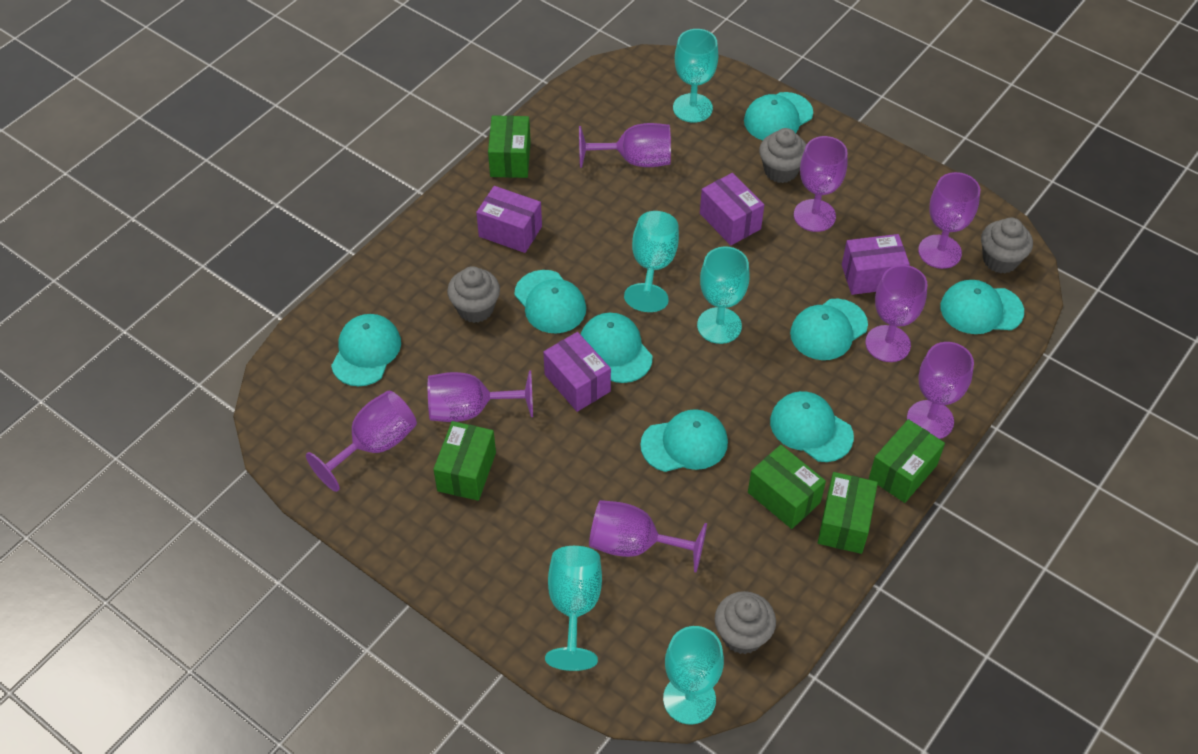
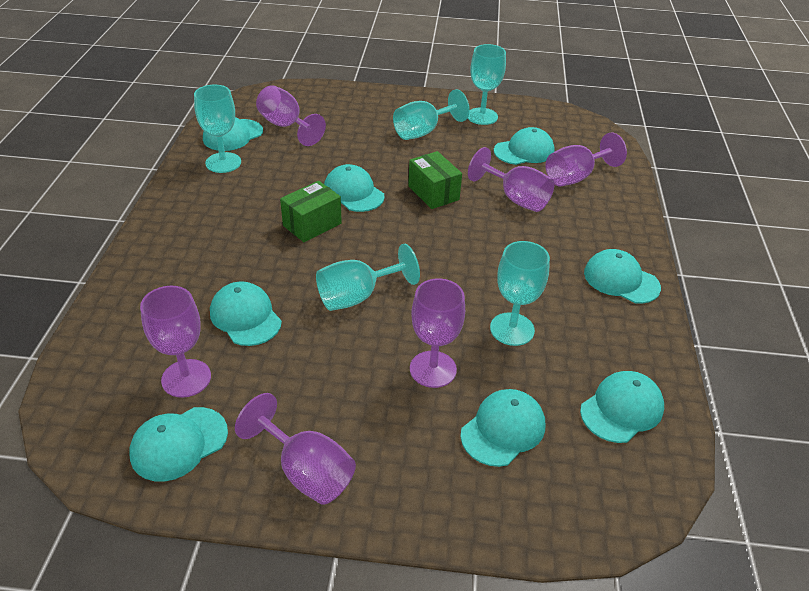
green box: [433,421,496,501] [488,115,531,178] [748,445,826,529] [818,472,878,554] [869,419,945,503] = 5 -> [280,181,342,242] [408,151,462,209] = 2
grey cupcake: [447,266,500,323] [715,591,776,654] [759,128,806,183] [981,218,1033,273] = 4 -> none = 0
purple box: [476,186,542,253] [543,332,611,412] [700,173,764,245] [842,234,910,295] = 4 -> none = 0
purple goblet: [306,391,417,492] [428,370,533,422] [579,123,671,168] [589,500,707,572] [794,136,848,232] [865,265,927,362] [907,342,974,439] [918,172,980,269] = 8 -> [140,286,211,398] [235,393,356,505] [256,85,326,146] [410,278,465,388] [468,147,555,212] [545,133,627,187] = 6

